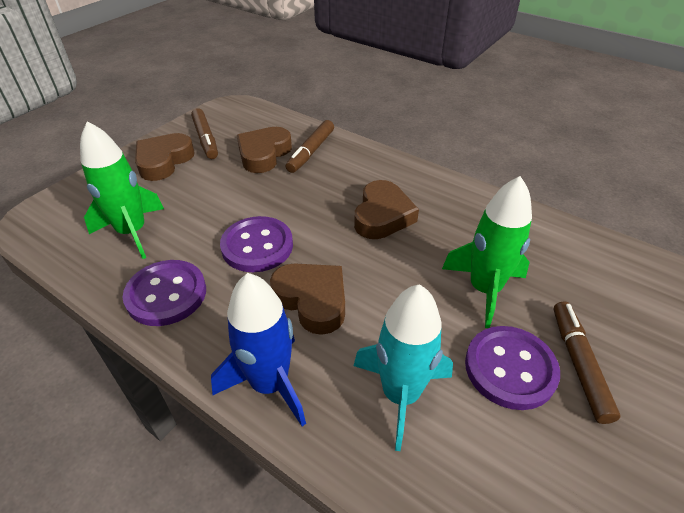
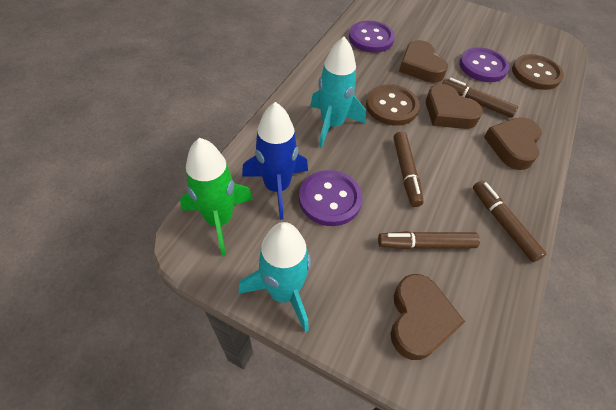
brown button: none = 0 -> [366,84,420,126] [512,54,564,90] = 2
brown marker: [191,108,218,159] [285,120,334,173] [553,302,621,424] = 3 -> [378,231,480,249] [393,131,424,207] [442,78,518,118] [473,180,547,262] = 4
green rocket: [80,121,164,259] [442,176,532,328] = 2 -> [180,138,253,256] = 1
turquoise rocket: [354,284,453,451] = 1 -> [238,222,311,332] [310,37,366,148] = 2

